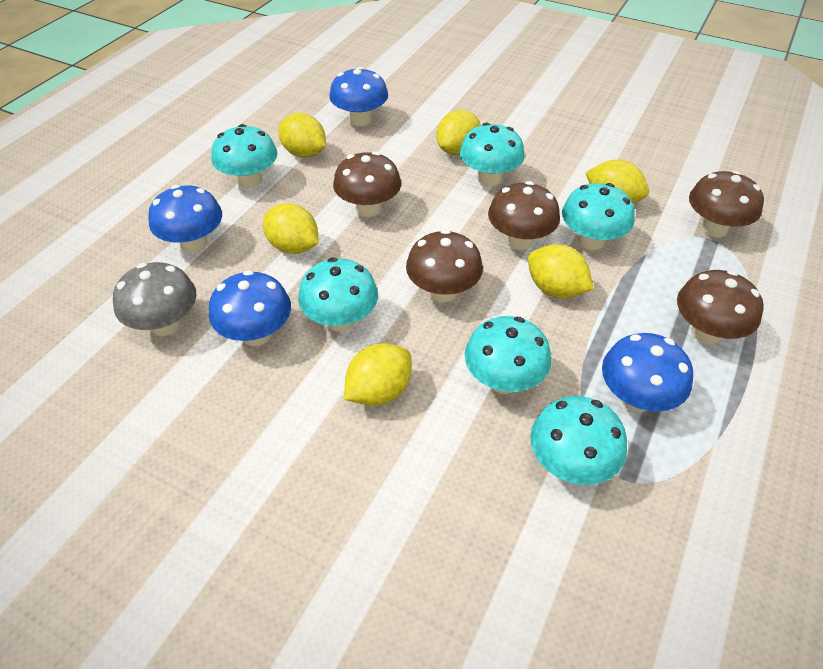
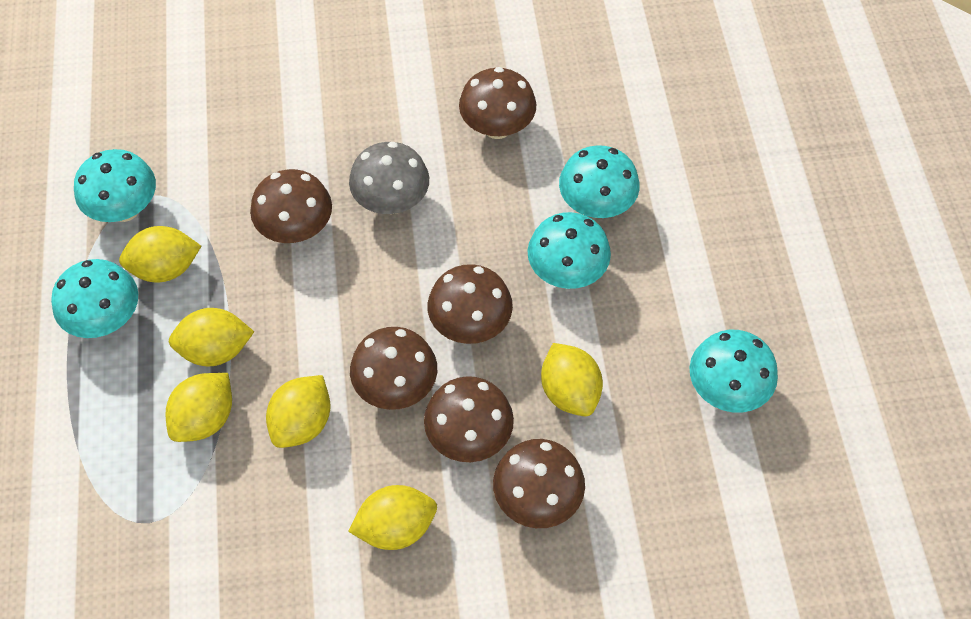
blue mushroom: [148,185,222,253] [209,270,291,346] [329,67,388,126] [602,333,693,412] = 4 -> none = 0
brown mushroom: [333,151,401,217] [406,230,483,302] [488,181,560,250] [677,270,764,344] [689,171,764,237] = 5 -> [250,169,332,243] [350,327,437,410] [424,376,514,462] [427,264,513,344] [459,67,536,139] [493,439,585,528] = 6
turquoise mushroom: [211,124,278,188] [298,258,378,332] [460,122,525,186] [465,316,551,394] [530,396,627,485] [562,183,635,250] = 6 -> [51,259,138,338] [74,149,156,222] [527,212,611,289] [559,145,640,218] [689,330,778,413] = 5

